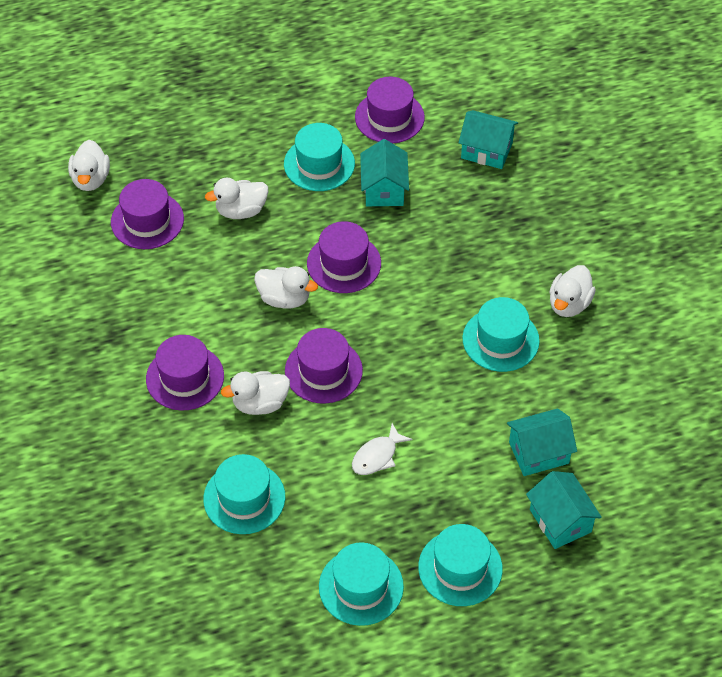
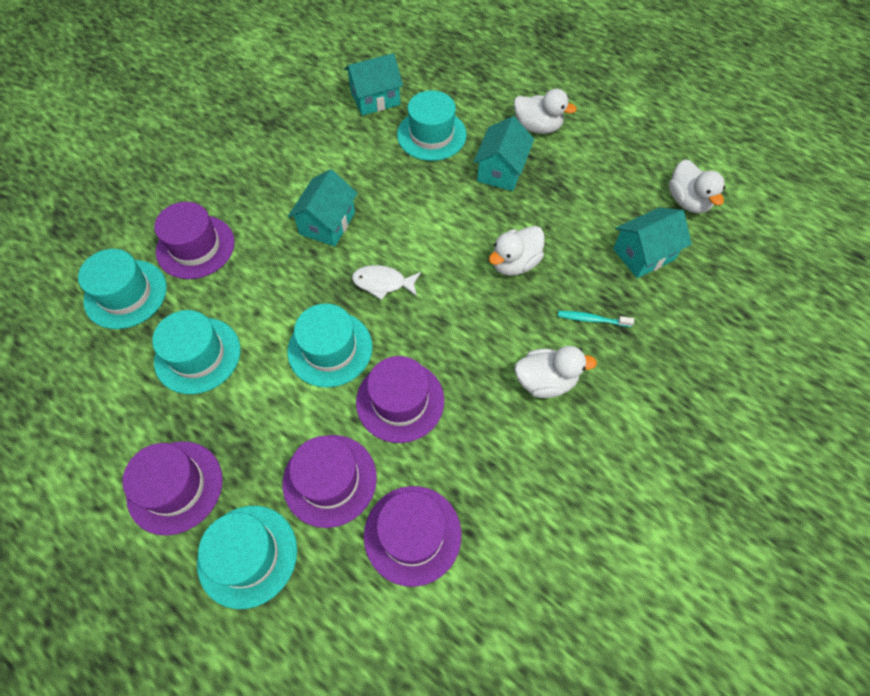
turquoise toothbrush: none = 0 -> [558,311,634,327] = 1
white duck: [68,140,110,191] [205,178,268,219] [221,371,290,415] [254,266,318,309] [549,265,596,317] = 5 -> [489,226,545,276] [514,89,577,134] [514,346,597,398] [669,159,725,213] = 4

